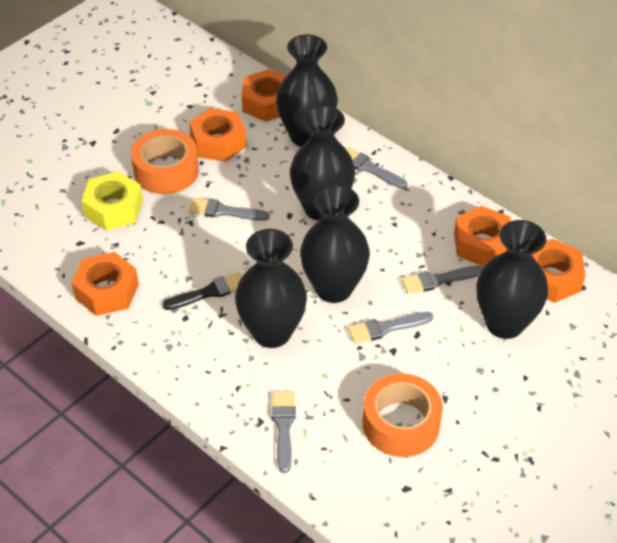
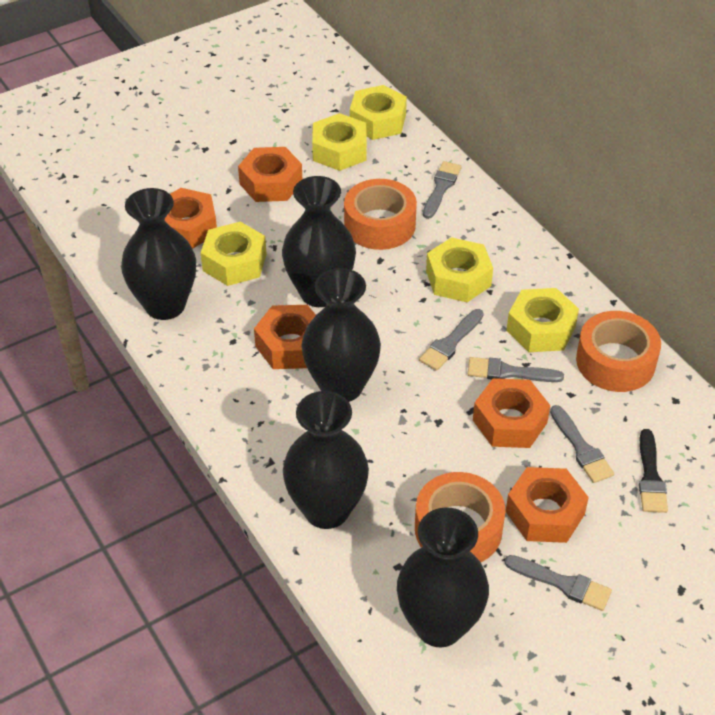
orange tape: [131,129,199,194] [363,374,443,457] = 2 -> [344,179,417,250] [415,472,505,562] [576,311,661,392] = 3
yellow nut: [81,171,143,231] = 1 -> [201,222,267,286] [312,113,367,171] [350,85,407,140] [426,237,493,302] [506,288,579,352] = 5

